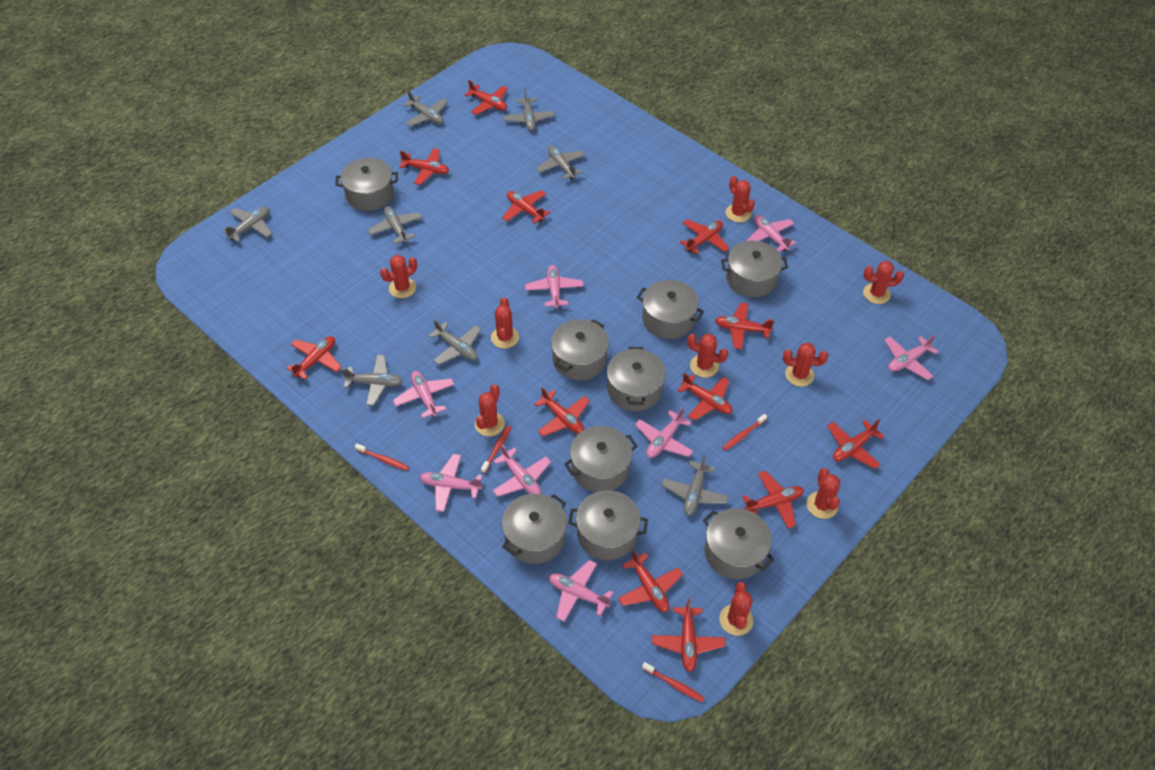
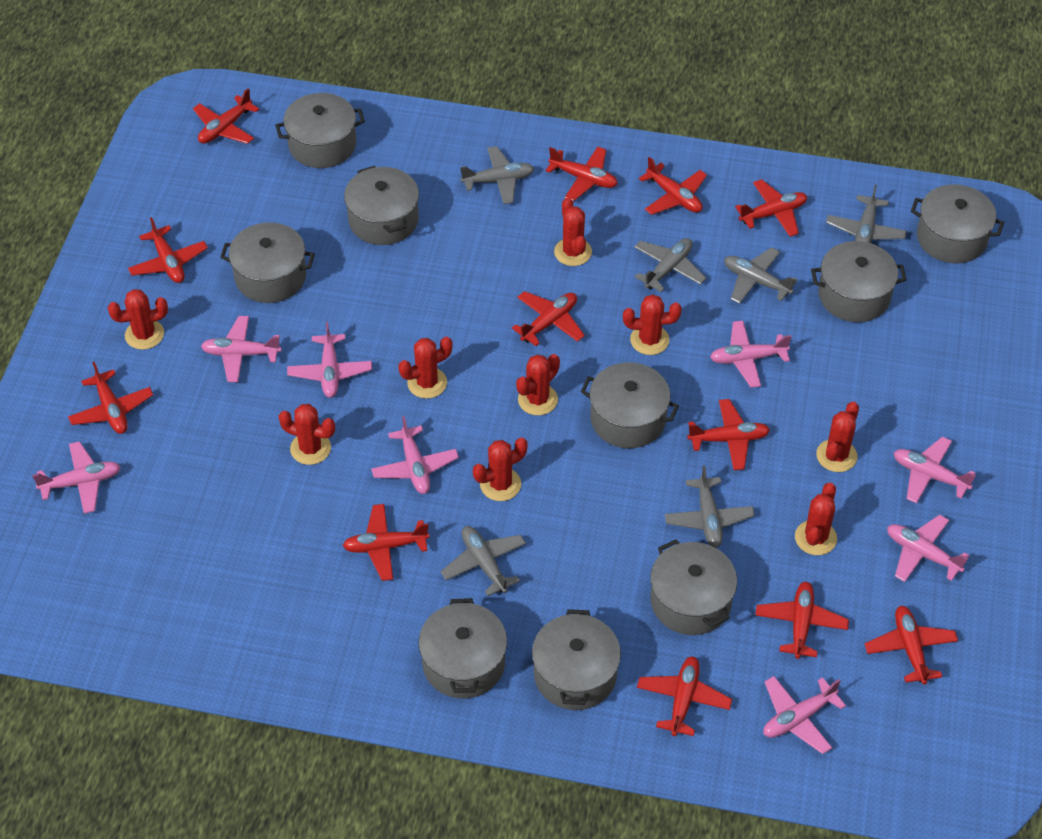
grey plane: [222,207,272,242] [341,355,403,406] [368,206,423,244] [403,90,448,126] [429,319,481,365] [503,89,554,131] [536,146,586,180] [662,454,728,515] = 8 -> [441,526,526,596] [460,146,535,204] [634,238,706,292] [665,465,755,548] [724,247,798,304] [826,184,907,243] = 6
red toothbrush: [355,443,409,471] [481,426,511,473] [642,662,704,702] [722,414,767,451] = 4 -> none = 0

